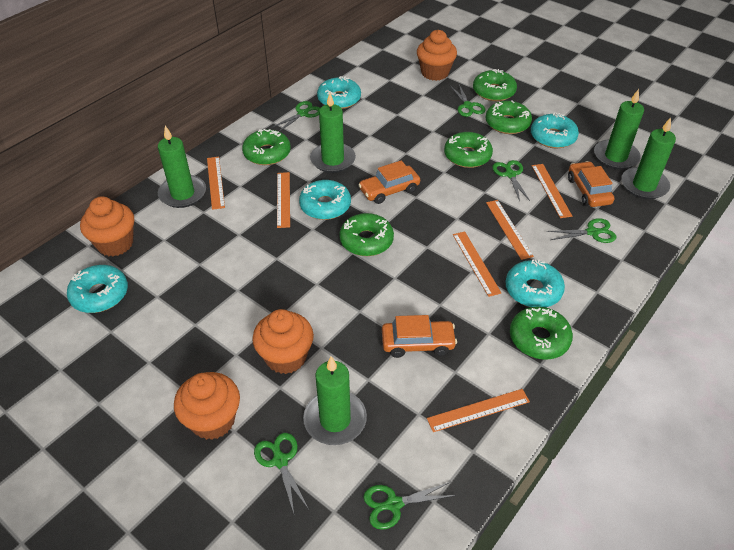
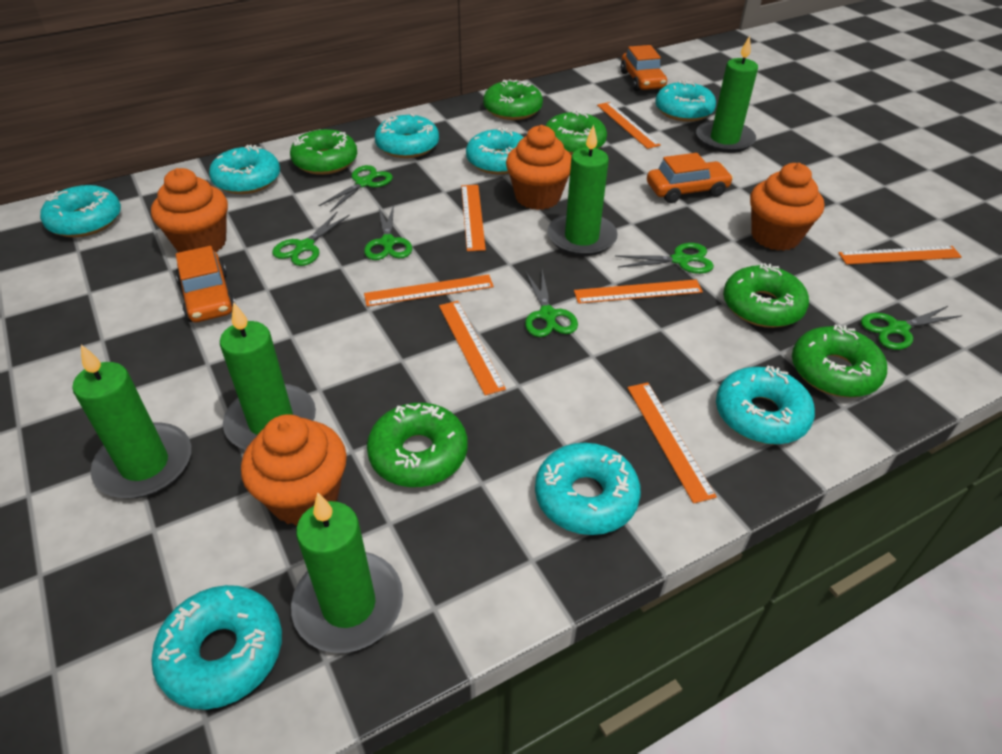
orange ruler: [207,157,225,210] [277,172,290,228] [427,389,530,432] [453,231,501,297] [486,200,534,260] [532,164,572,218] = 6 -> [364,274,494,307] [439,301,506,396] [461,185,486,251] [574,279,703,304] [597,102,661,149] [627,383,717,504] [839,246,962,264] = 7
turquoise donut: [67,265,128,313] [299,180,351,220] [317,76,361,109] [505,259,565,307] [531,113,579,148] = 5 -> [40,185,121,237] [151,585,282,710] [209,145,280,194] [375,114,439,158] [466,127,524,174] [535,443,641,535] [655,80,716,122] [716,366,815,445] = 8

